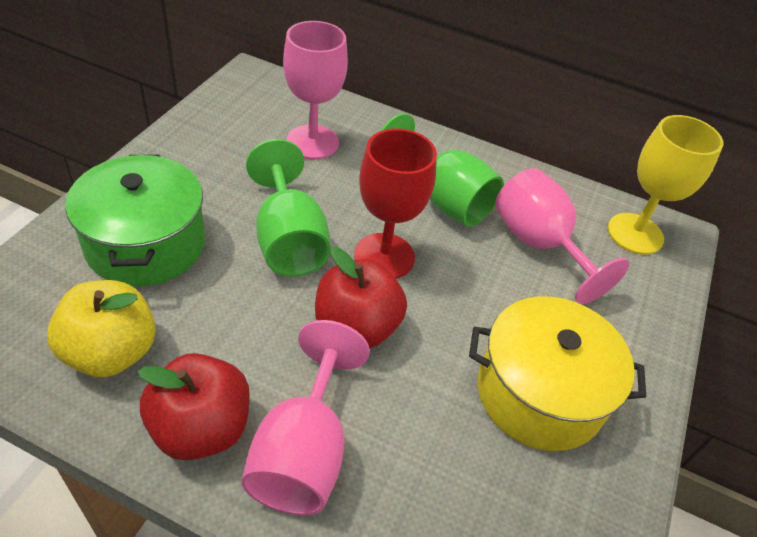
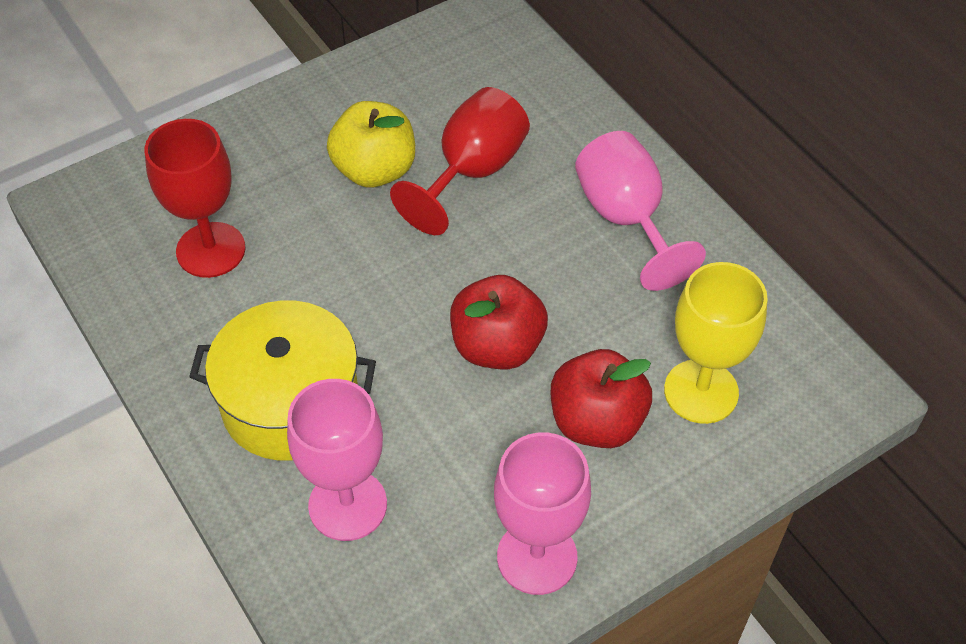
green goblet: [246,139,331,277] [381,113,504,227] = 2 -> none = 0
green pot: [65,155,205,286] = 1 -> none = 0
red goblet: [354,129,437,279] = 1 -> [144,119,246,278] [390,87,530,235] = 2

